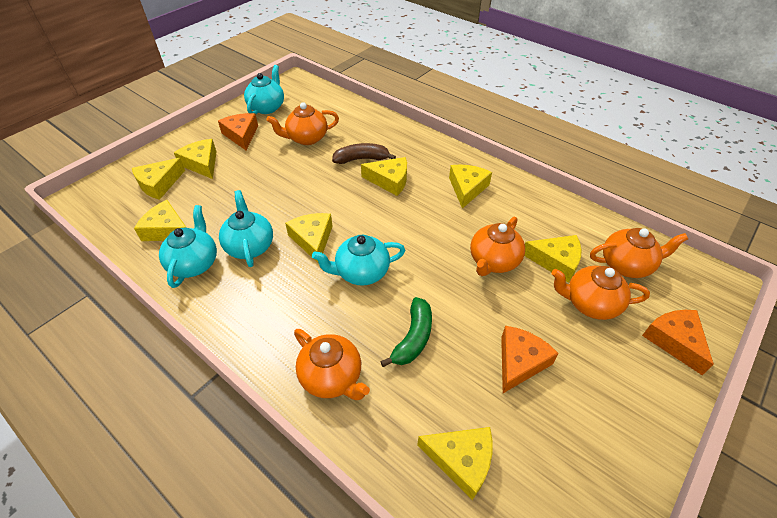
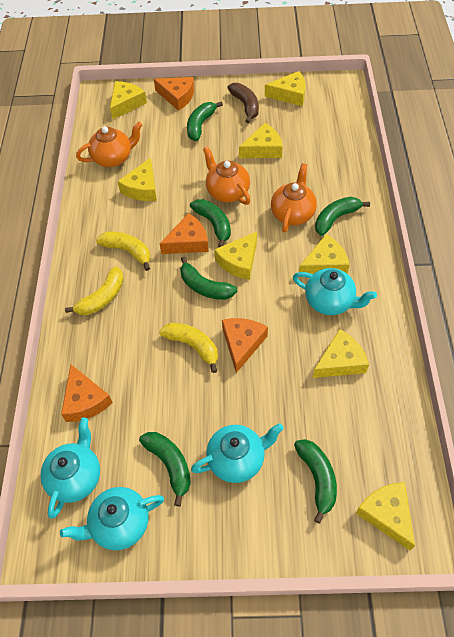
green banana: [380,297,432,367] = 1 -> [139,432,191,507] [180,256,237,300] [187,102,223,141] [190,199,231,247] [294,439,337,523] [315,197,370,236] = 6
orange cheese: [218,113,258,150] [501,326,559,393] [642,310,714,375] = 3 -> [61,365,113,422] [154,77,194,111] [160,213,209,254] [222,318,268,373] = 4
orange teapot: [266,102,339,145] [294,329,370,400] [470,217,525,276] [551,266,650,320] [590,228,688,278] = 5 -> [76,122,142,167] [203,146,250,205] [271,163,317,232] = 3
yellow banana: none = 0 -> [65,267,124,315] [96,231,151,271] [159,323,218,373] = 3

